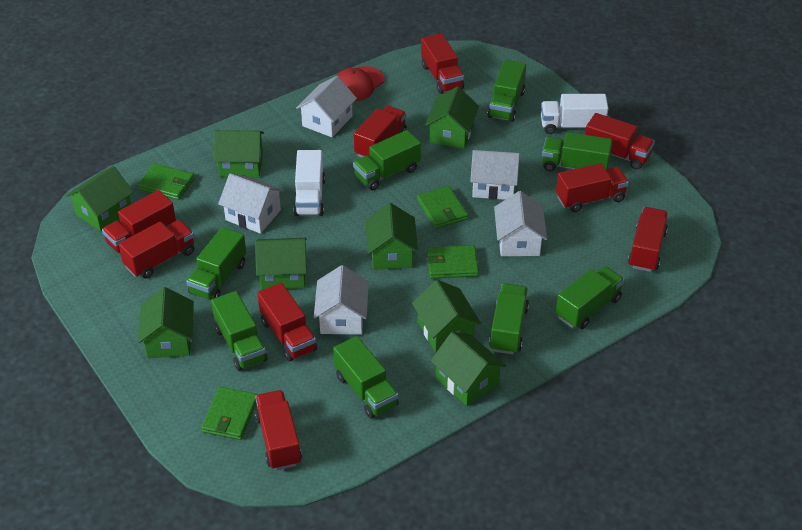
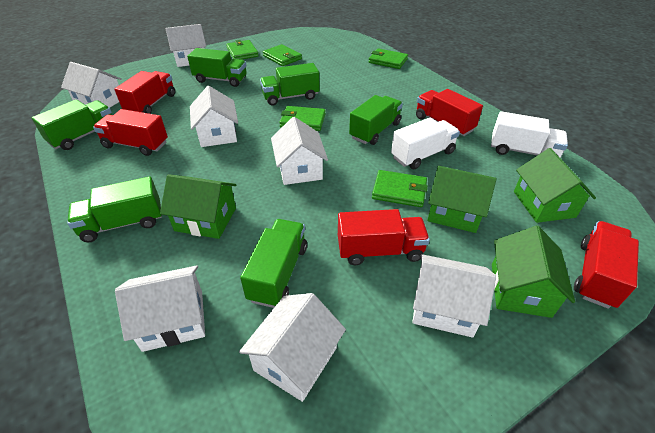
green house: [66,166,134,231] [138,287,194,358] [214,130,264,177] [255,238,307,290] [366,203,418,270] [412,280,481,353] [425,87,479,149] [431,332,506,406] = 8 -> [160,174,236,239] [427,166,497,233] [492,226,575,318] [514,148,596,223] = 4
green truck: [186,227,246,300] [211,291,268,371] [333,336,399,419] [353,130,421,190] [487,60,526,122] [489,283,529,354] [542,132,613,171] [556,266,624,329] = 8 -> [32,99,112,150] [67,176,162,242] [187,48,247,87] [240,219,307,308] [260,63,320,106] [349,95,403,145] = 6
green wallet: [138,163,195,200] [201,387,258,440] [417,186,468,229] [427,245,479,279] = 4 -> [226,40,259,60] [263,44,302,66] [279,106,326,131] [369,48,408,69] [372,170,428,207] = 5
red cap: [336,66,385,102] = 1 -> none = 0
red truck: [102,190,176,255] [119,220,194,279] [255,390,302,470] [257,283,317,362] [354,106,407,158] [421,33,464,94] [556,163,629,212] [585,113,655,170] [628,207,668,272] = 9 -> [93,109,168,156] [114,71,175,114] [338,209,430,265] [416,89,483,136] [574,221,639,309] = 5
white house: [218,173,284,234] [296,76,357,137] [314,265,369,335] [470,150,520,200] [494,191,547,256] = 5 -> [61,62,122,108] [115,265,205,352] [166,24,206,67] [190,86,238,147] [239,293,346,402] [271,117,328,185] [412,254,496,338] = 7

